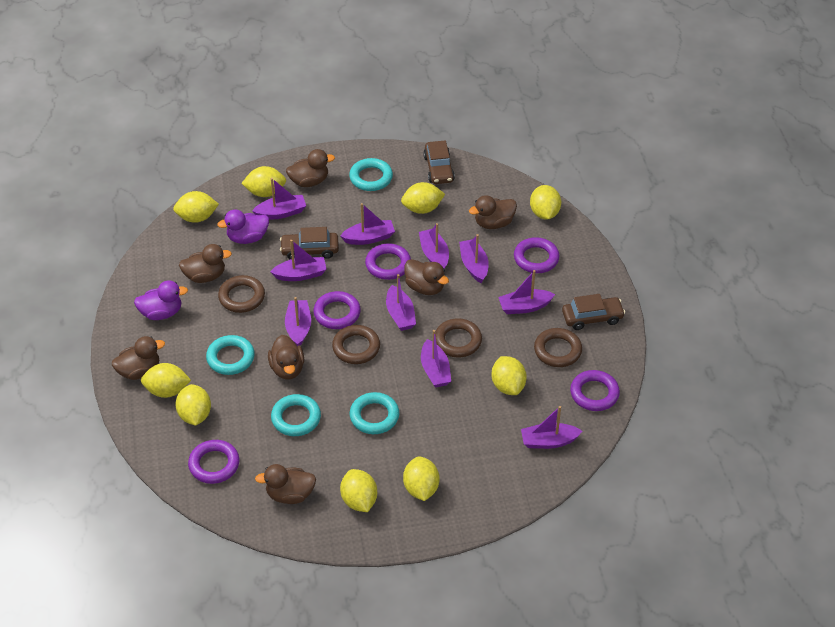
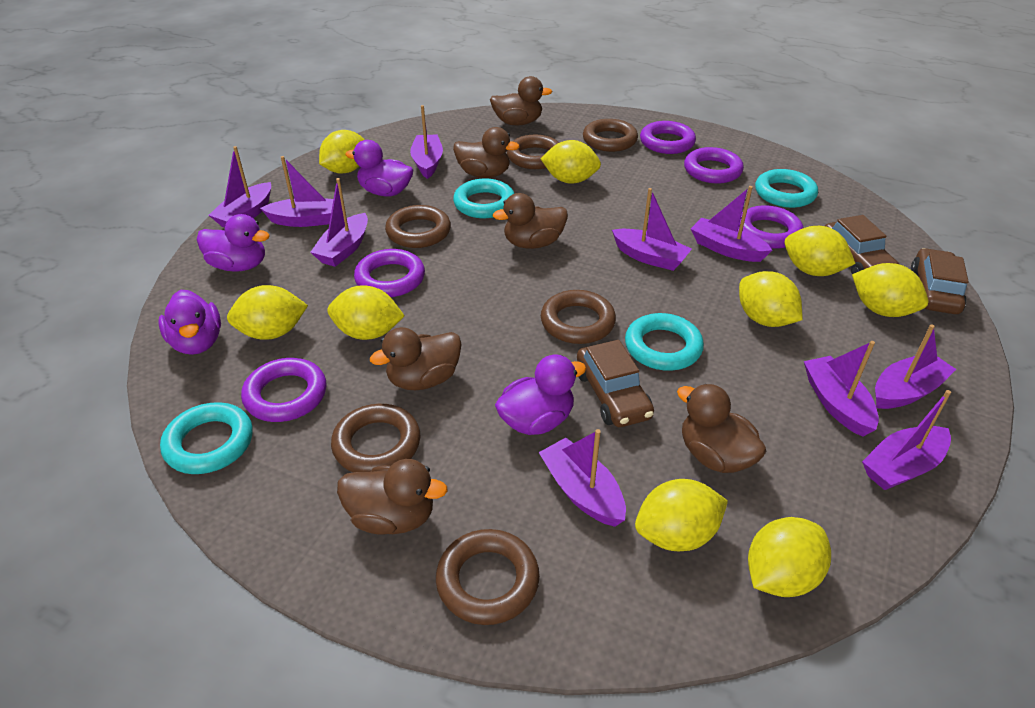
brown duck: [112,336,165,380] [179,244,232,283] [255,464,316,504] [268,335,304,379] [286,149,335,187] [404,259,449,295] [469,195,517,229] = 7 -> [337,459,448,535] [370,327,462,390] [453,127,519,178] [490,76,553,125] [493,193,568,249] [677,384,766,473] = 6
brown ring: [218,275,265,313] [332,325,380,364] [435,318,482,358] [534,328,582,367] = 4 -> [331,404,421,472] [385,205,451,248] [436,529,540,625] [507,135,559,169] [541,290,616,344] [583,119,638,152] = 6
purple duck: [134,281,188,320] [217,209,269,244] = 2 -> [158,290,221,355] [197,214,270,272] [345,140,413,197] [495,354,586,435] = 4

